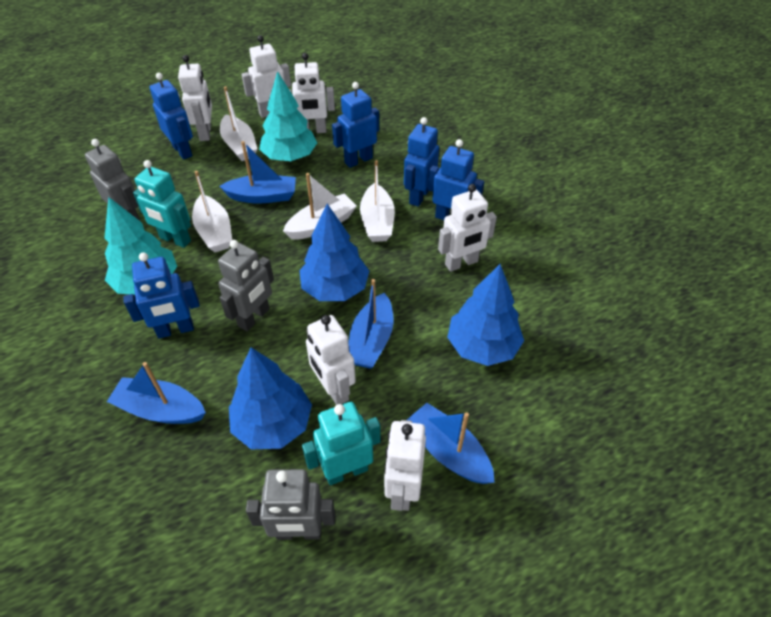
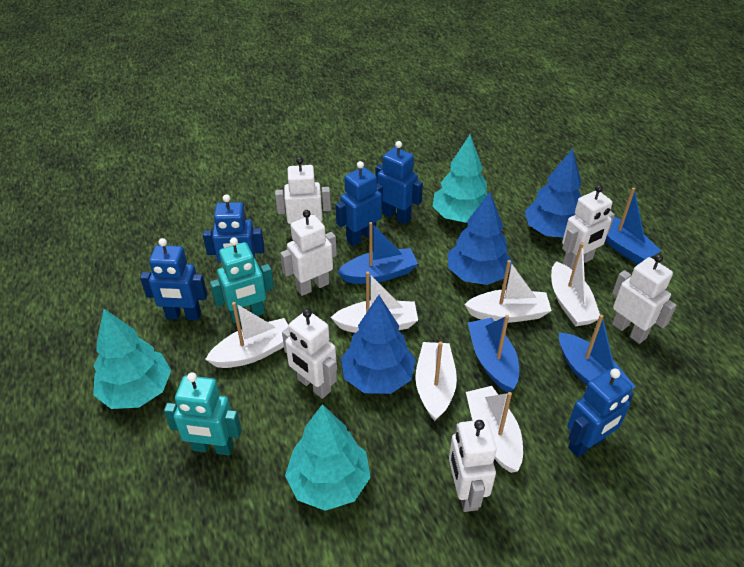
grey robot: [85,139,140,221] [218,240,274,331] [246,469,335,540] = 3 -> none = 0
turquoise tree: [104,197,177,295] [259,71,317,161] = 2 -> [93,309,171,409] [285,404,371,511] [433,135,487,223] = 3
white boat: [192,171,232,252] [220,86,257,161] [283,173,357,240] [360,160,395,242] = 4 -> [205,302,289,368] [331,271,418,333] [415,341,457,421] [464,260,552,323] [466,386,523,473] [551,243,600,327] = 6

